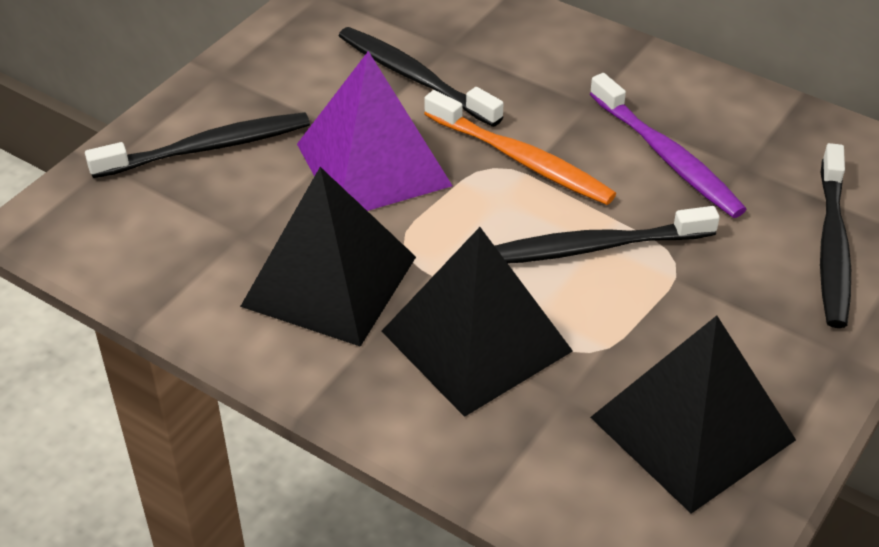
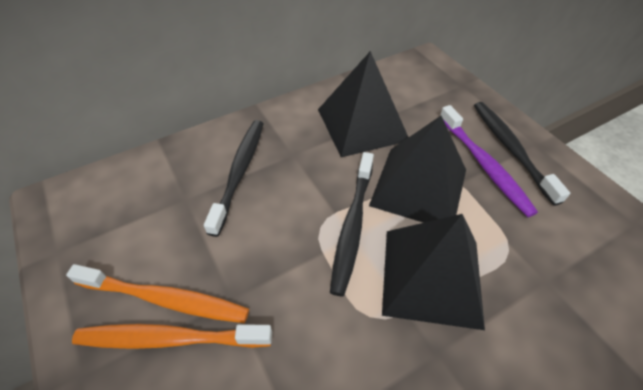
black toothbrush: [85,112,310,178] [339,27,504,127] [495,206,720,263] [820,143,851,328] = 4 -> [204,120,264,237] [330,152,374,296] [474,102,570,206] = 3
orange toothbrush: [424,90,616,205] = 1 -> [66,264,249,323] [72,324,272,349] = 2
purple pyramid: [297,51,452,211] = 1 -> none = 0

